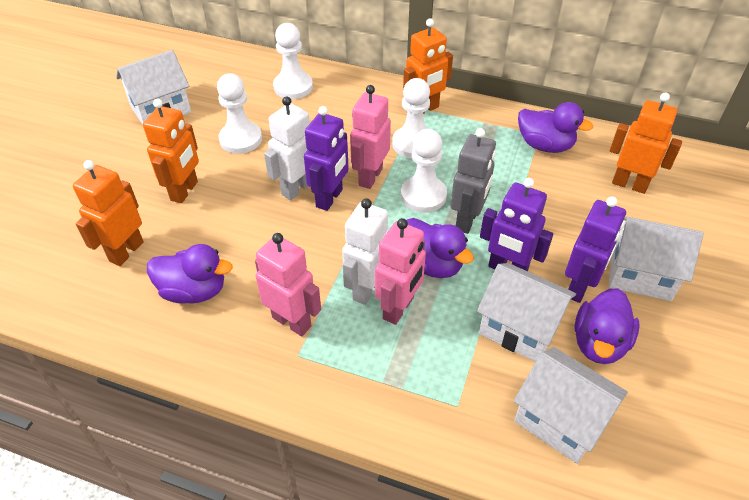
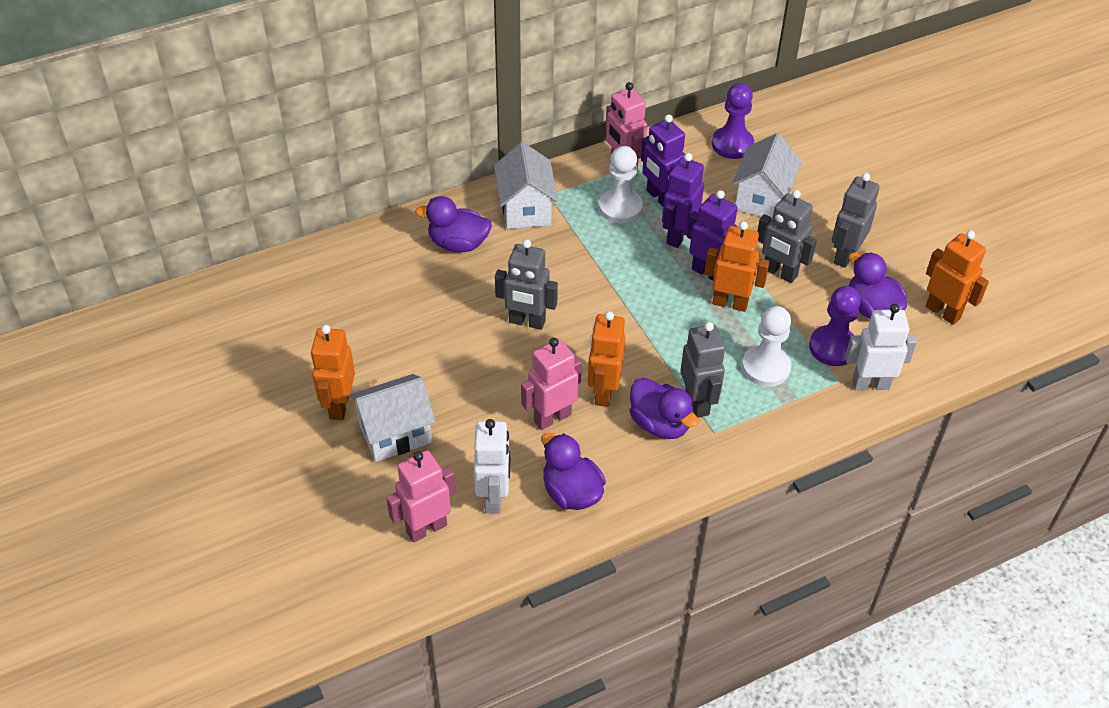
grey robot: [450,128,496,234] = 1 -> [495,239,558,330] [680,322,725,418] [757,190,817,283] [832,173,880,268] = 4
purple pawn: none = 0 -> [712,83,754,159] [809,286,861,366] = 2
white house: [116,50,191,125] [477,263,576,362] [514,347,628,464] [609,217,704,301] = 4 -> [349,374,436,462] [494,142,558,229] [732,133,802,218] = 3
white pawn: [217,73,262,154] [273,23,313,99] [392,78,430,158] [401,129,447,212] = 4 -> [599,146,643,223] [742,306,791,387] = 2

